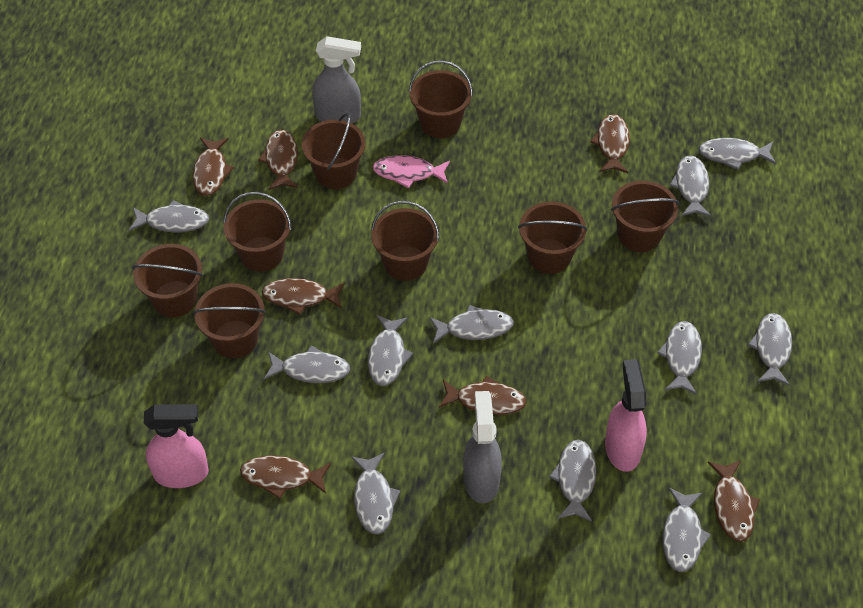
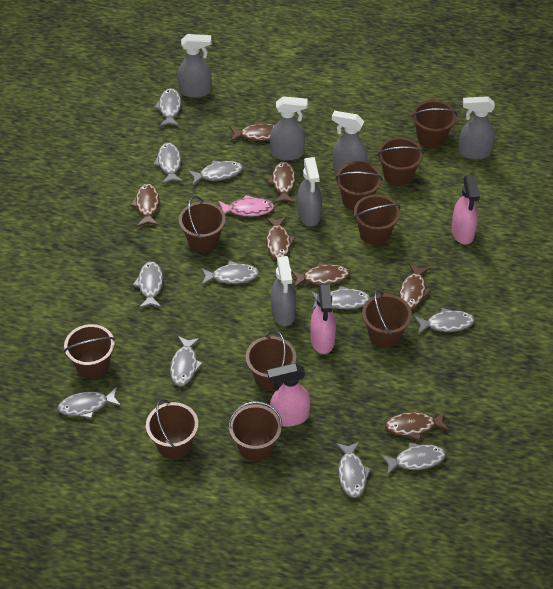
brown bucket: [132,244,203,317] [193,283,266,358] [223,192,292,272] [302,113,366,189] [371,201,439,281] [409,60,473,138] [518,201,587,274] [611,181,680,252] = 8 -> [64,324,115,379] [146,399,198,459] [179,196,226,253] [228,401,282,461] [246,331,296,391] [335,161,383,211] [354,194,401,245] [362,290,412,348] [377,137,424,186] [412,100,457,148] = 10
grey spray bottle: [312,36,361,124] [463,391,502,504] = 2 -> [178,34,212,98] [270,96,308,161] [271,256,296,326] [298,157,322,226] [332,111,367,172] [458,96,495,159] = 6
pink spray bottle: [144,404,209,488] [605,359,647,472] = 2 -> [267,363,311,427] [310,283,336,354] [451,175,480,244] = 3

